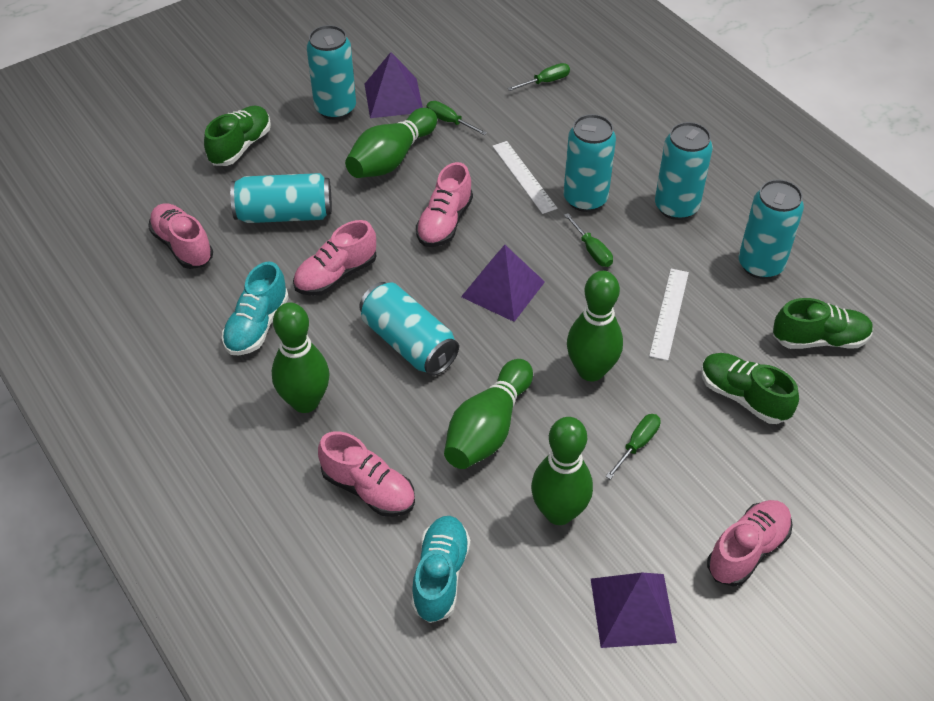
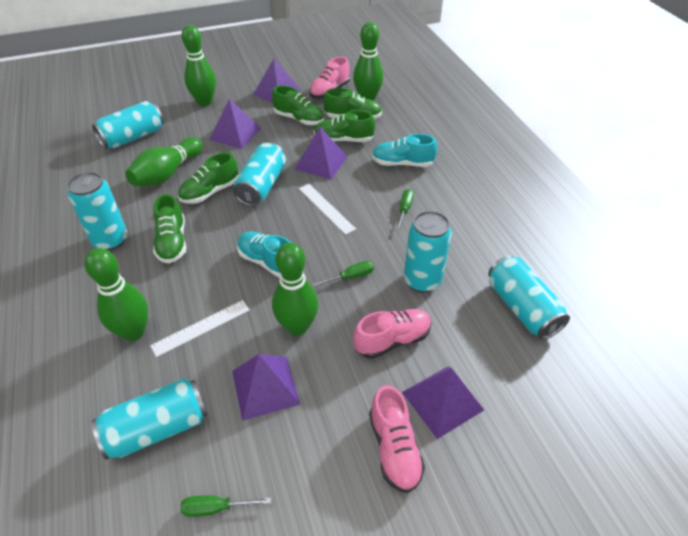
green screwdriver: [426,101,487,135] [507,63,570,91] [564,213,613,267] [605,414,661,480] = 4 -> [180,495,271,517] [313,261,374,287] [396,189,414,230] = 3
green shoe: [204,106,271,166] [701,353,799,424] [773,298,873,349] = 3 -> [153,194,186,264] [178,152,238,204] [272,86,324,125] [314,110,375,142] [323,88,382,119] = 5
pink shoe: [148,203,213,269] [293,220,377,296] [318,431,415,517] [416,162,473,247] [707,500,793,586] = 5 -> [309,57,350,99] [353,309,431,359] [369,385,425,493] = 3
purple pyramid: [364,52,423,118] [461,245,545,322] [591,573,677,648] = 3 -> [209,98,261,149] [232,354,301,421] [253,59,302,103] [295,127,348,179] [402,367,484,439] = 5

